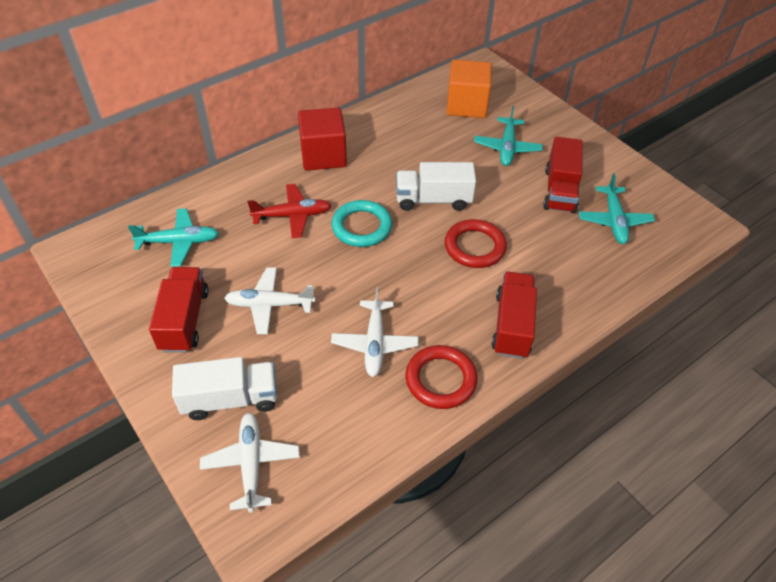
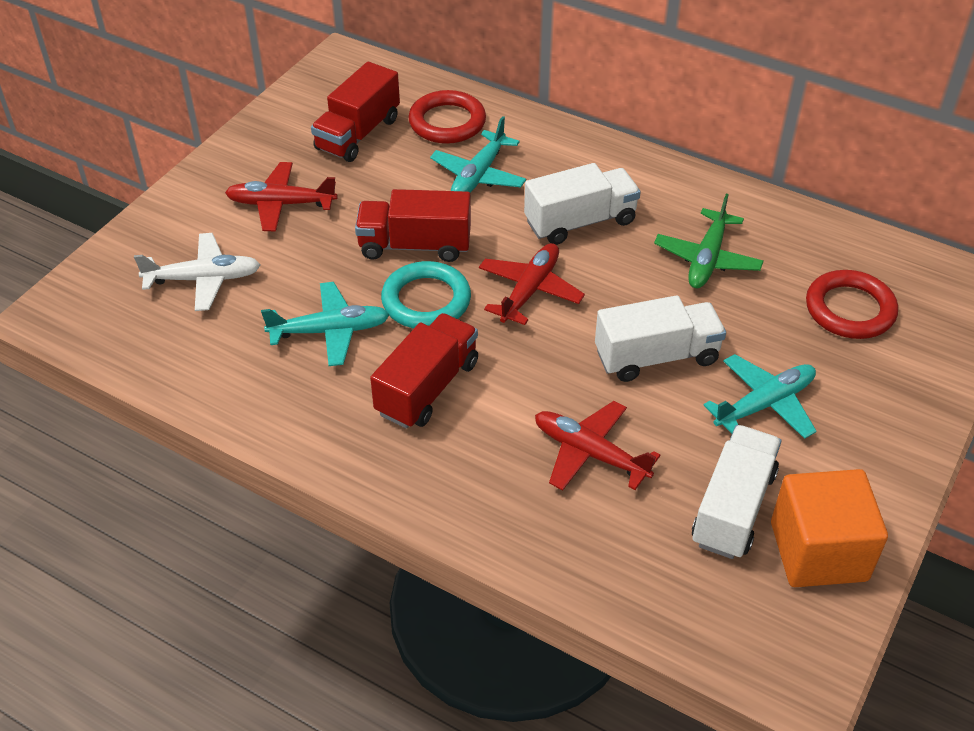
green plane: none = 0 -> [654,194,763,288] = 1
red cube: [298,108,347,171] = 1 -> none = 0
red plane: [247,184,332,238] = 1 -> [225,162,338,232] [479,243,585,325] [535,401,660,491] = 3
white plane: [200,413,300,513] [224,267,315,334] [331,288,418,377] = 3 -> [134,233,260,311] = 1
white truck: [172,357,277,420] [396,162,476,211] = 2 -> [524,163,641,245] [595,295,726,382] [692,425,781,559] = 3

